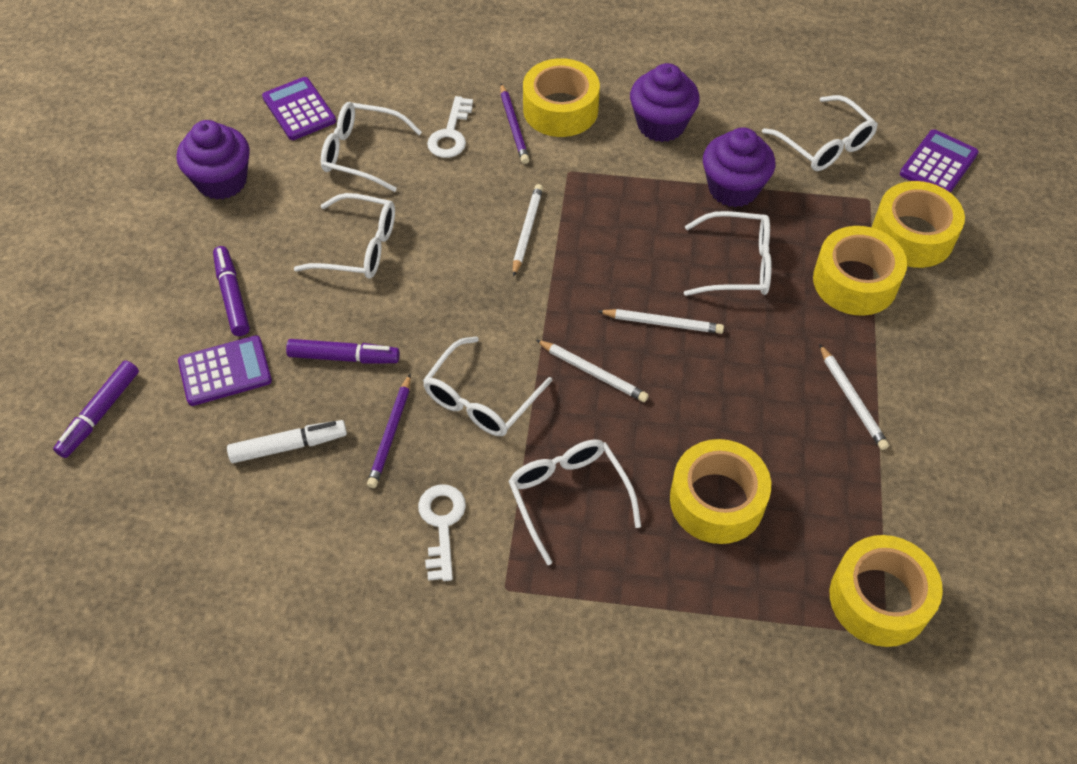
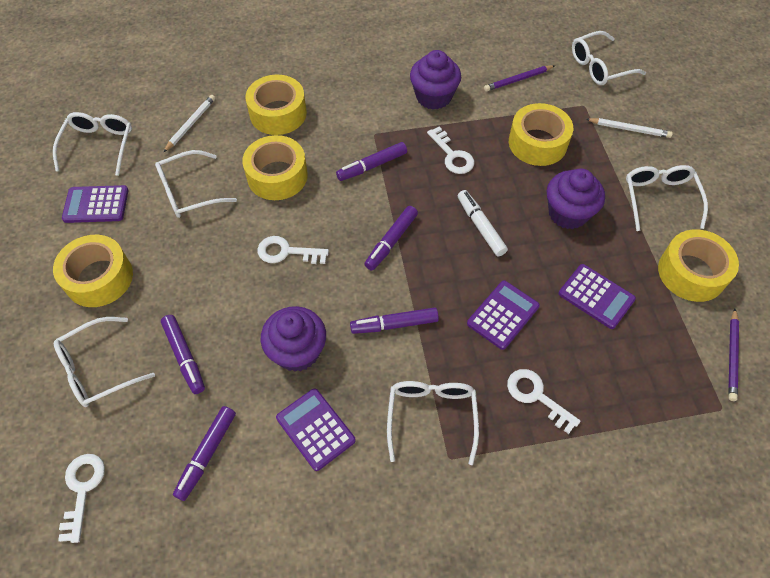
purple calculator: [178,335,272,406] [262,77,336,140] [900,129,979,193] = 3 -> [62,185,129,223] [276,388,356,471] [467,281,540,350] [559,264,636,329] = 4
purple marker: [53,361,139,458] [213,246,250,336] [286,339,400,363] = 3 -> [161,315,205,394] [173,406,236,501] [336,142,407,181] [350,307,439,334] [364,206,418,270] = 5
white key: [418,484,466,581] [427,96,473,158] = 2 -> [58,454,105,543] [257,236,329,264] [427,126,474,174] [507,369,581,434] = 4
white pencil: [513,184,543,277] [536,340,649,402] [598,309,724,334] [819,344,889,450] = 4 -> [164,95,215,152] [586,118,673,138] = 2

